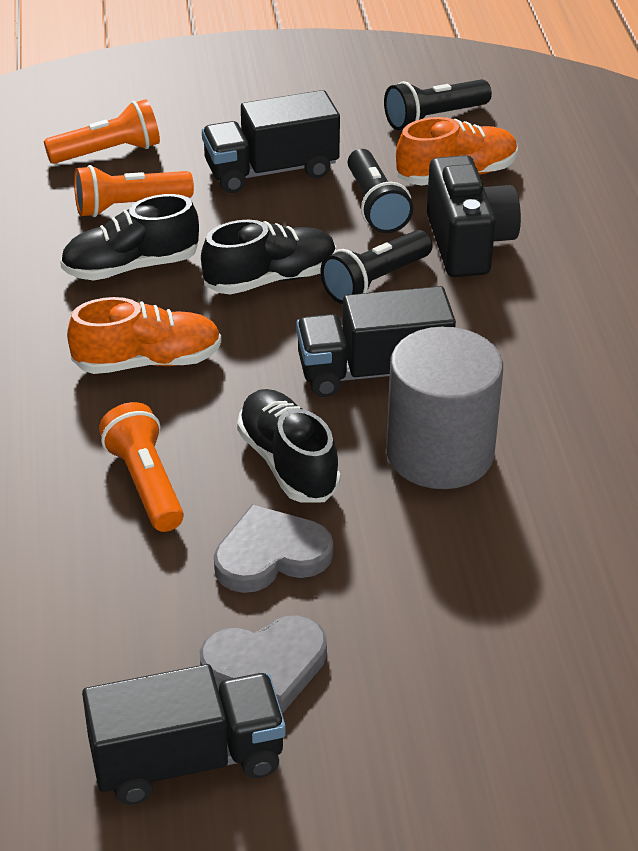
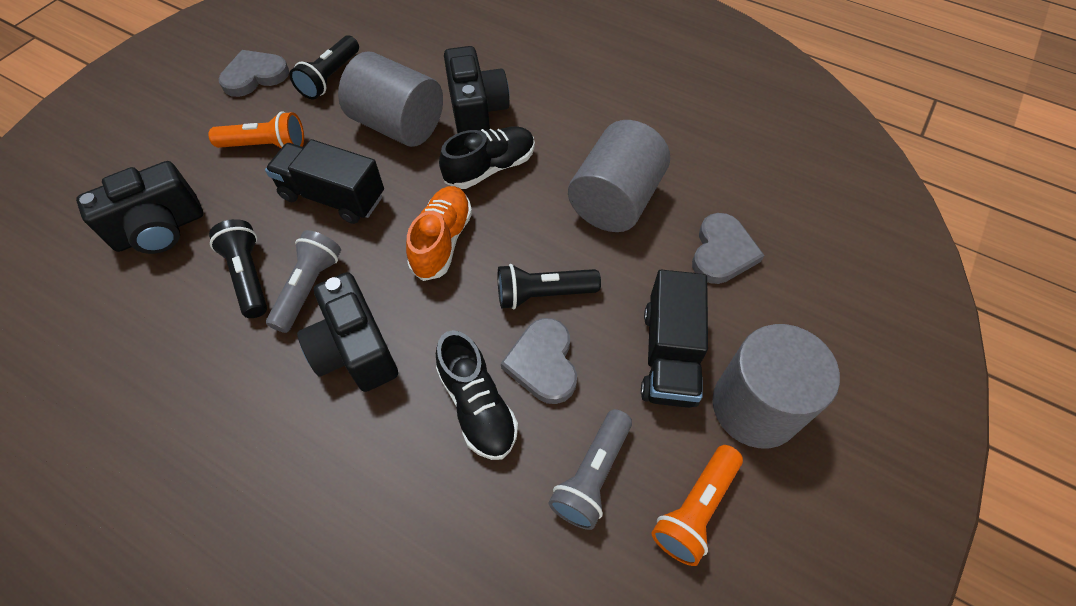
black camera: [427,155,521,277] = 1 -> [76,161,203,254] [297,272,398,392] [444,46,509,134] = 3
black shoe: [60,194,199,280] [201,220,336,295] [237,389,340,503] = 3 -> [436,330,518,460] [439,126,535,189] = 2
black truck: [82,664,286,805] [202,90,340,193] [296,286,456,397] = 3 -> [265,139,384,224] [641,270,708,408] = 2
grey cylinder: [386,326,503,489] = 1 -> [338,51,443,147] [568,120,670,232] [712,324,840,448] = 3
grey flashlight: none = 0 -> [266,230,341,333] [548,409,632,530] = 2
grey heart: [200,615,327,714] [214,504,333,593] = 2 -> [219,50,289,97] [501,318,577,404] [692,213,765,284] = 3
orange flashlight: [44,99,160,164] [74,165,194,217] [99,402,184,532] = 3 -> [208,111,304,148] [651,445,743,566] = 2
orange shoe: [67,297,221,374] [396,117,518,186] = 2 -> [406,186,472,281] = 1

